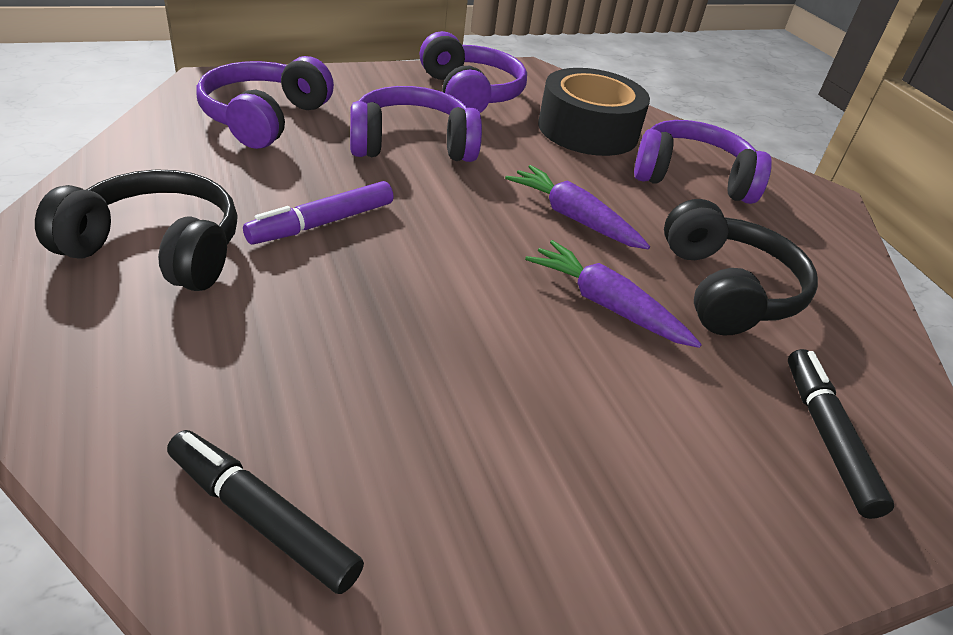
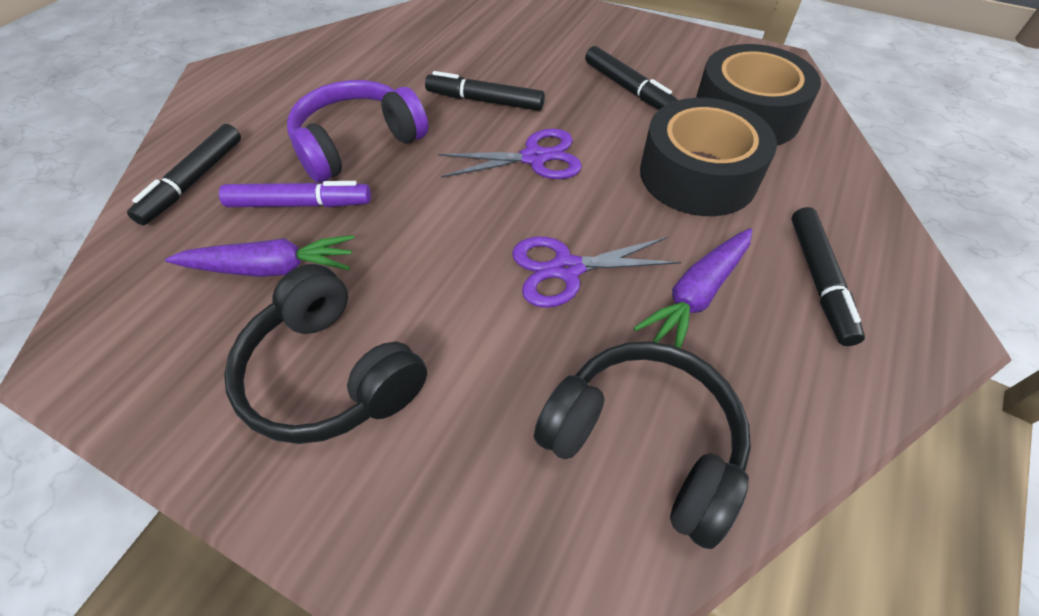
black marker: [167,430,364,594] [788,349,894,519] = 2 -> [127,124,241,225] [425,71,545,111] [585,46,678,110] [791,207,865,346] = 4
black tape: [538,68,650,156] = 1 -> [640,98,777,216] [696,44,821,146] = 2
purple headphones: [196,56,334,149] [350,86,482,162] [419,31,527,113] [634,120,772,204] = 4 -> [287,80,429,183] = 1
purple scissors: none = 0 -> [438,129,582,179] [512,237,681,308] = 2

